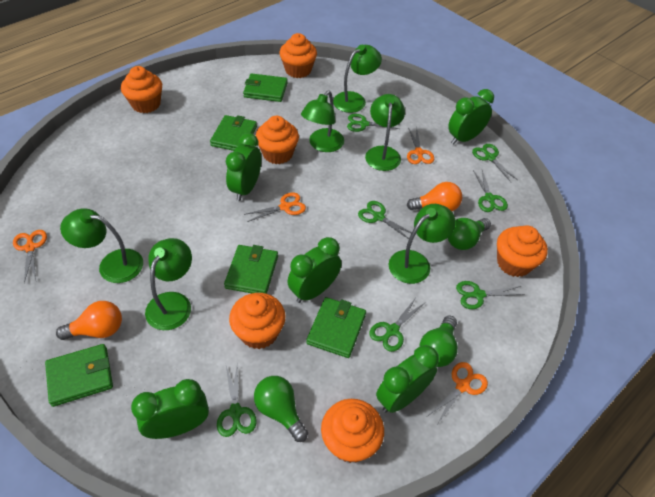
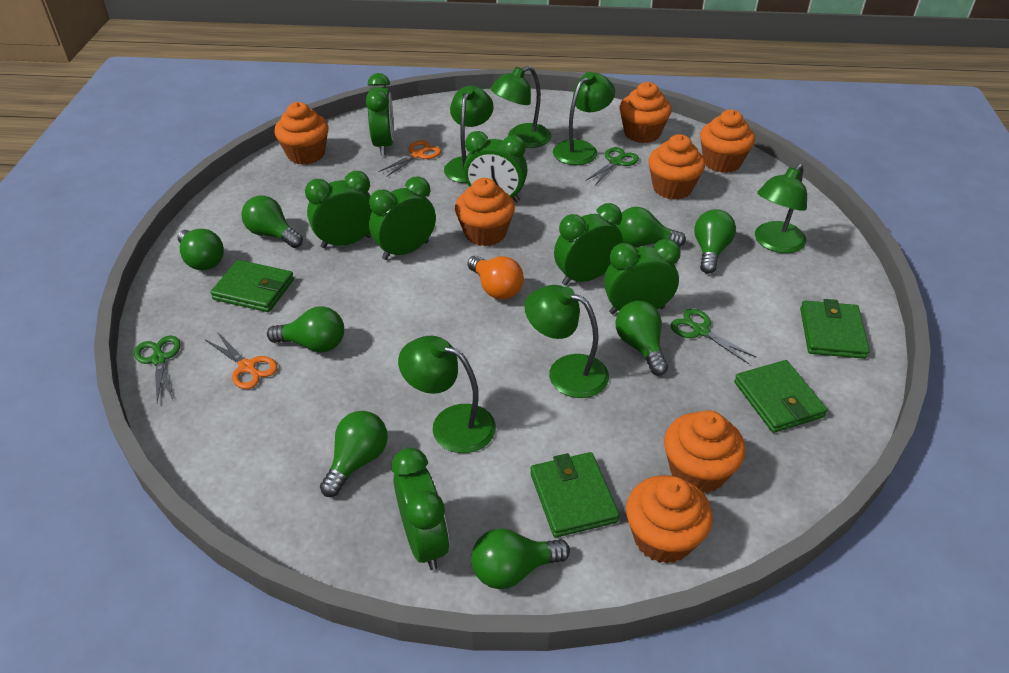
green clock: [131,379,209,439] [226,133,261,201] [288,237,342,303] [376,345,439,413] [448,89,494,145] = 5 -> [305,171,372,248] [366,73,394,155] [369,176,436,260] [392,447,449,570] [464,131,528,202] [554,203,623,286] [604,239,681,314] = 7
green light bulb: [254,376,308,442] [419,316,458,367] [448,218,491,250] = 3 -> [177,229,224,270] [241,195,303,248] [267,306,344,352] [320,411,388,497] [471,528,570,589] [615,301,668,376] [616,207,686,247] [694,209,736,274] = 8
green scissors: [217,364,257,437] [347,114,399,132] [358,201,412,239] [369,298,424,352] [456,281,525,309] [472,144,518,182] [473,170,508,212] = 7 -> [134,336,181,402] [585,147,639,185] [671,309,757,364] = 3
green wallet: [45,344,113,407] [210,115,257,151] [224,245,278,294] [243,73,288,102] [306,297,366,358] = 5 -> [210,260,294,312] [530,452,620,538] [734,360,827,433] [800,299,870,359] = 4
orange cupcake: [121,66,162,113] [229,293,285,349] [256,116,299,164] [280,33,317,78] [321,399,384,463] [497,225,548,277] = 6 -> [274,102,329,165] [455,178,515,246] [620,82,671,143] [626,475,713,564] [648,134,705,200] [664,410,746,493] [700,110,755,173] = 7
orange light bulb: [56,301,122,340] [407,182,462,211] = 2 -> [468,255,524,300] = 1
orange scissors: [13,230,47,283] [244,193,306,222] [407,127,434,164] [428,362,488,426] = 4 -> [206,332,278,389] [378,140,441,177] = 2

